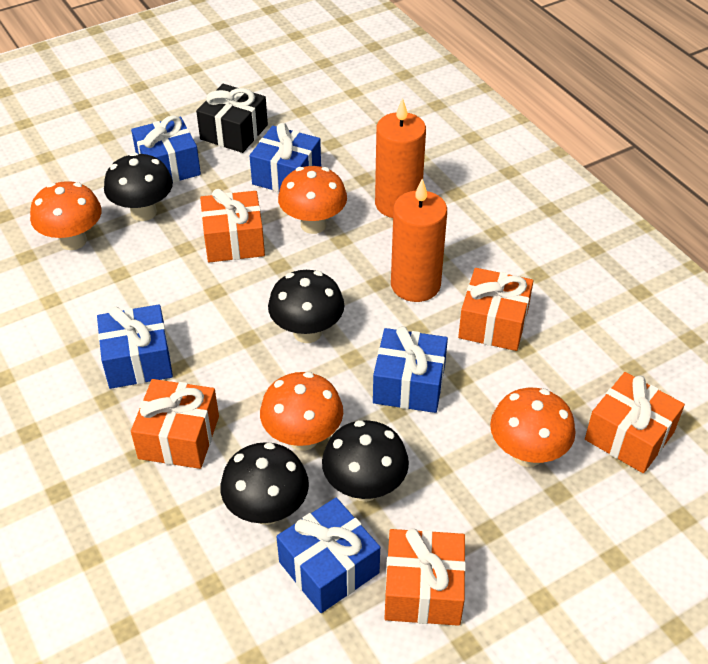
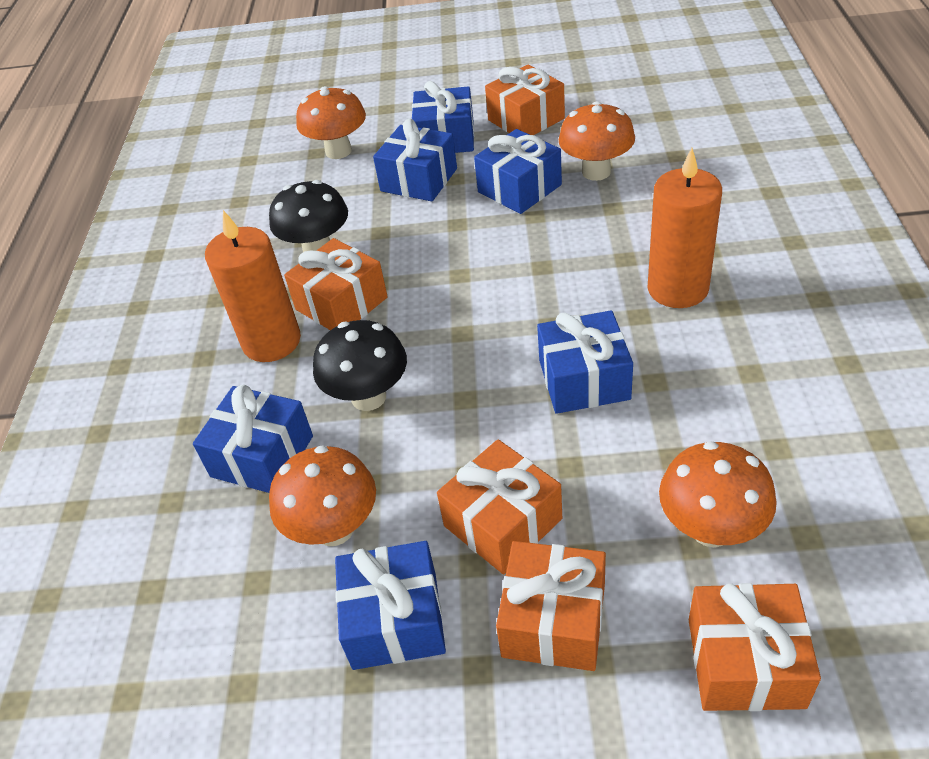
black gift: [196,84,268,153] = 1 -> none = 0
black mushroom: [104,152,173,221] [220,442,309,525] [268,270,344,343] [322,420,409,502] = 4 -> [269,180,348,252] [313,320,407,411] = 2
blue gift: [97,304,173,389] [131,115,201,183] [250,123,321,192] [276,498,380,613] [373,326,448,413] = 5 -> [193,385,313,493] [335,541,446,670] [373,119,457,201] [412,81,474,153] [474,129,562,214] [537,310,633,414] = 6

